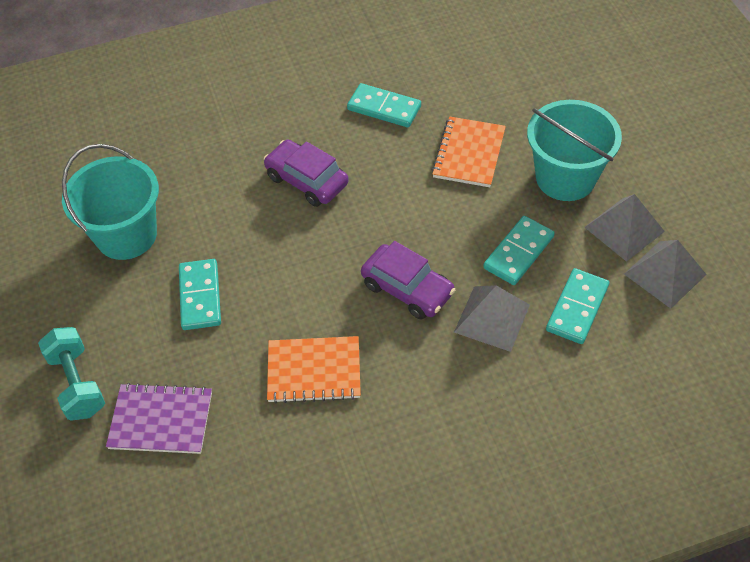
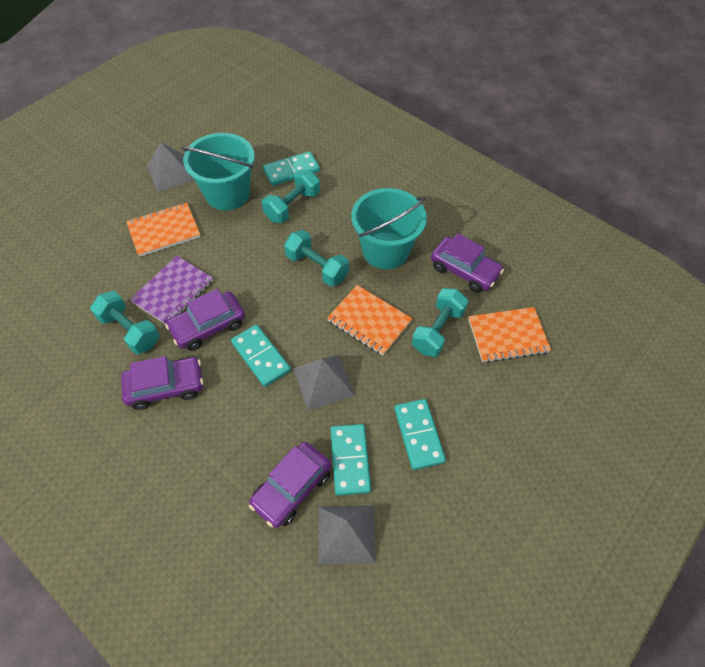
orange notebook: [267,336,361,403] [432,117,506,187] = 2 -> [126,203,201,257] [327,285,413,356] [468,307,551,363] = 3
purple car: [264,140,349,207] [361,241,455,320] = 2 -> [121,356,203,410] [165,289,245,351] [249,442,332,528] [431,233,504,293] = 4
turquoise dumbbell: [38,327,105,421] = 1 -> [90,291,160,354] [262,169,320,223] [284,230,349,287] [412,288,469,357] = 4

